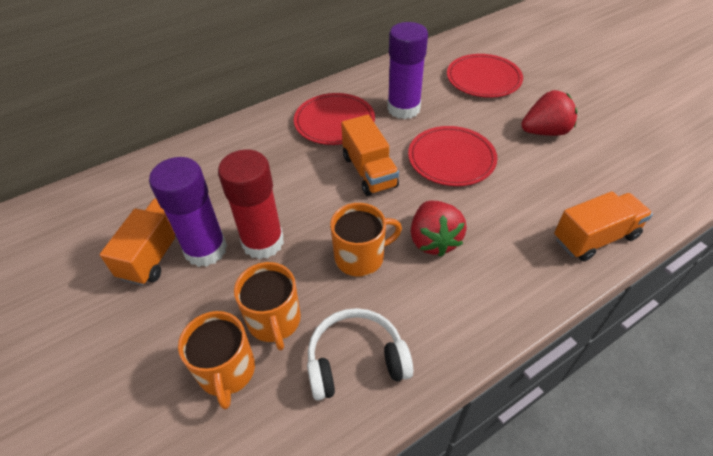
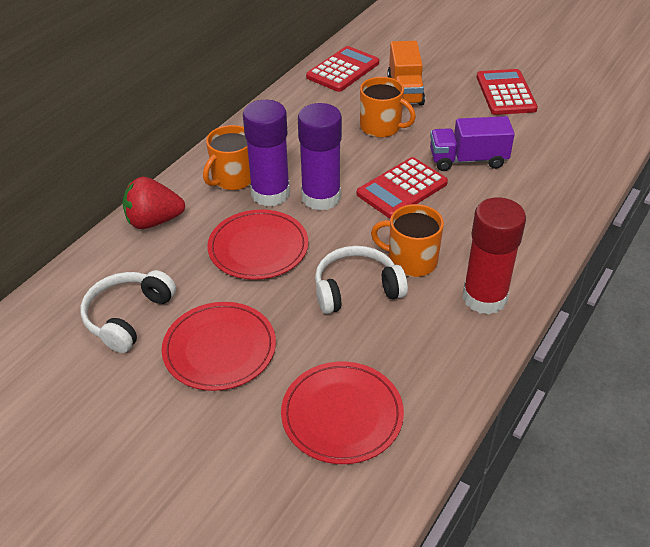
orange truck: [100,198,176,286] [341,115,399,196] [554,191,653,261] = 3 -> [387,41,425,106] = 1
purple truck: none = 0 -> [430,116,515,171] = 1
red calculator: none = 0 -> [306,46,379,92] [357,157,448,219] [477,69,538,115] = 3
red strawberry: [411,201,466,257] [521,90,577,136] = 2 -> [122,177,185,229] = 1
white headphones: [307,308,413,401] = 1 -> [81,270,176,353] [315,246,408,314] = 2

